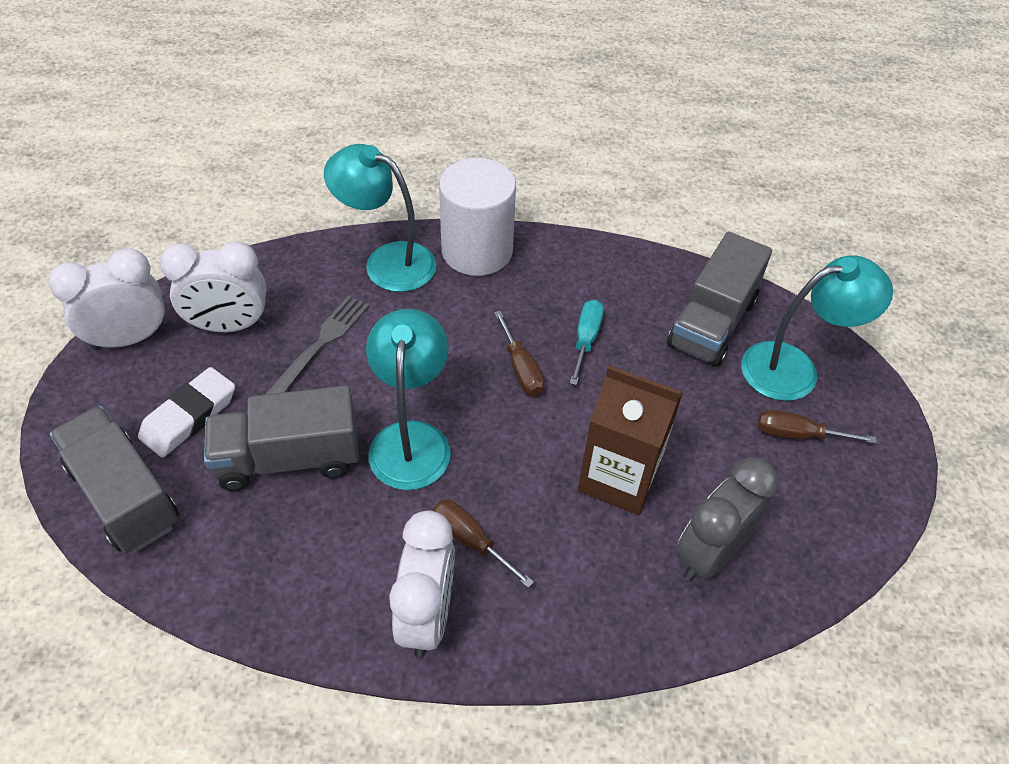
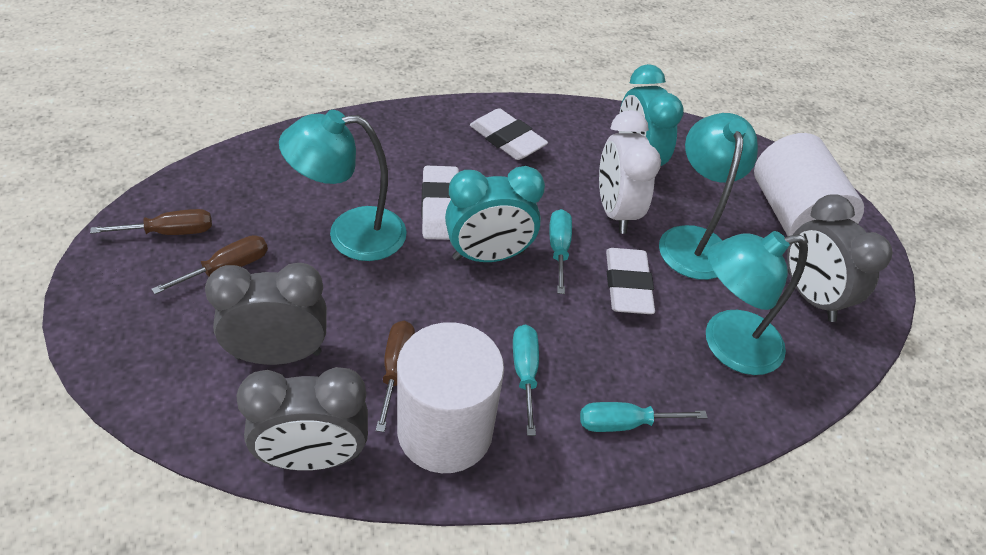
brown carton: [578,365,683,515] = 1 -> none = 0
grey clock: [676,457,778,581] = 1 -> [205,263,327,365] [237,367,368,471] [787,194,893,322] = 3
grey fork: [265,296,369,395] = 1 -> none = 0
grey truck: [50,406,179,553] [204,385,359,491] [667,232,772,367] = 3 -> none = 0
turquoise clock: none = 0 -> [445,166,545,262] [619,64,684,166] = 2
turquoise screwdriver: [570,300,604,385] = 1 -> [513,325,539,436] [550,209,572,294] [580,402,708,432] = 3
white clock: [48,248,167,350] [160,241,267,332] [389,510,455,657] = 3 -> [599,110,661,234] = 1
white cylinder: [439,158,516,276] = 1 -> [397,322,504,473] [754,133,864,236] = 2
white eraser: [138,367,235,458] = 1 -> [421,166,459,240] [470,108,548,160] [606,248,655,314] = 3

